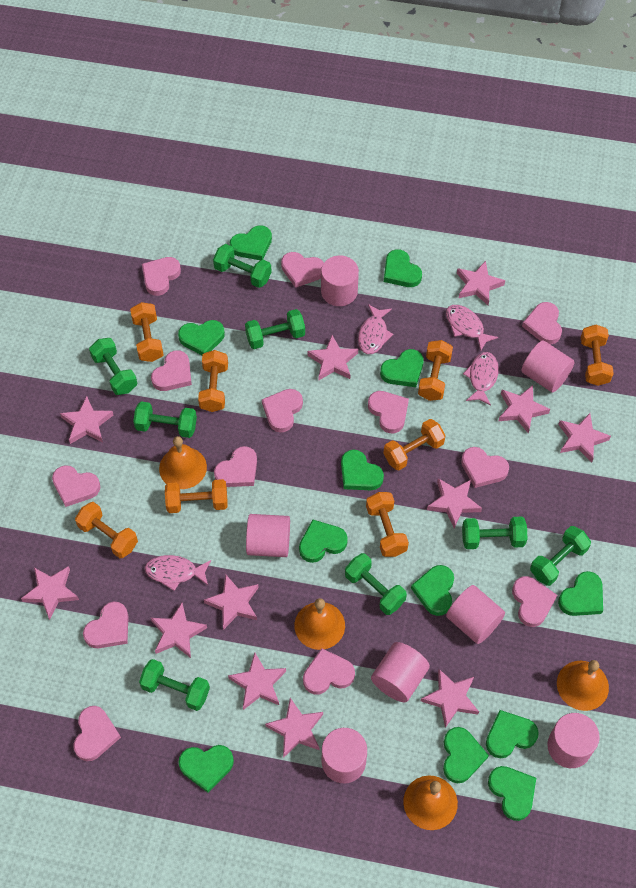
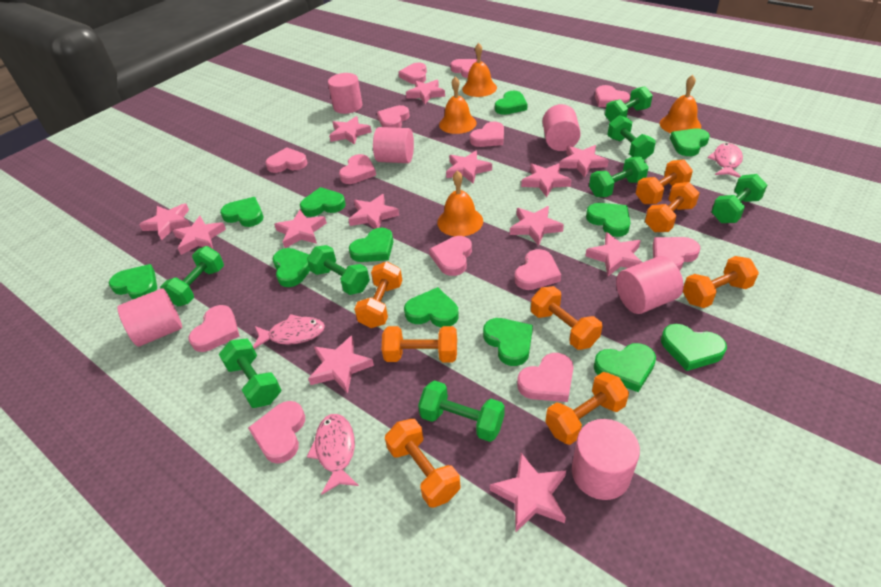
pink cylinder: [246,514,290,557] [321,255,359,306] [322,728,367,783] [371,642,430,702] [446,585,505,644] [521,341,574,392] [547,713,600,768] = 7 -> [117,288,182,347] [328,73,362,114] [373,127,414,163] [543,104,581,151] [572,419,640,500] [616,256,684,314] = 6
pink fish: [145,555,211,591] [358,304,393,354] [446,305,498,352] [463,352,499,406] = 4 -> [253,314,325,349] [307,414,359,494] [707,143,743,178] = 3
pink star: [21,566,79,620] [60,396,113,444] [151,603,207,658] [204,575,259,630] [228,653,286,710] [265,698,323,758] [307,335,358,380] [421,669,479,728] [427,478,482,528] [457,261,505,305] [498,385,550,434] [558,413,611,463] = 12 -> [139,204,191,240] [173,216,226,255] [274,210,327,248] [308,335,374,393] [329,116,372,145] [348,194,399,229] [406,80,445,104] [446,150,492,183] [490,453,566,532] [510,206,564,246] [521,163,571,197] [560,145,609,177] [586,232,642,276] = 13

